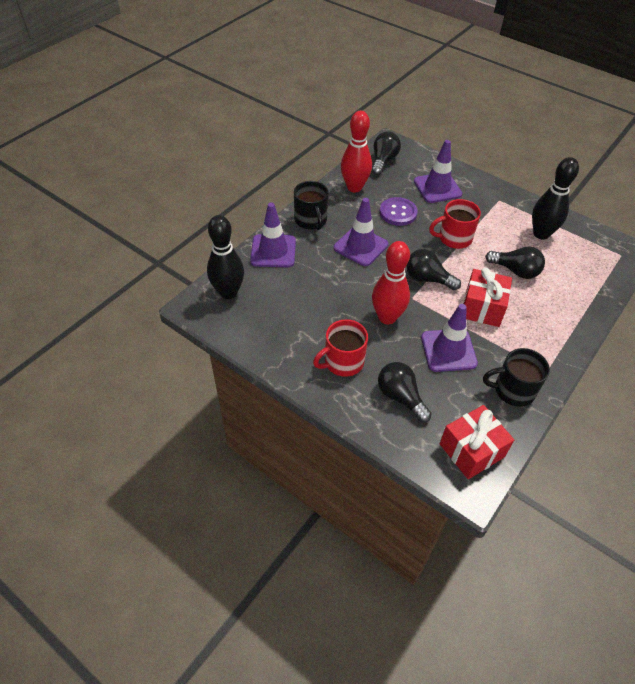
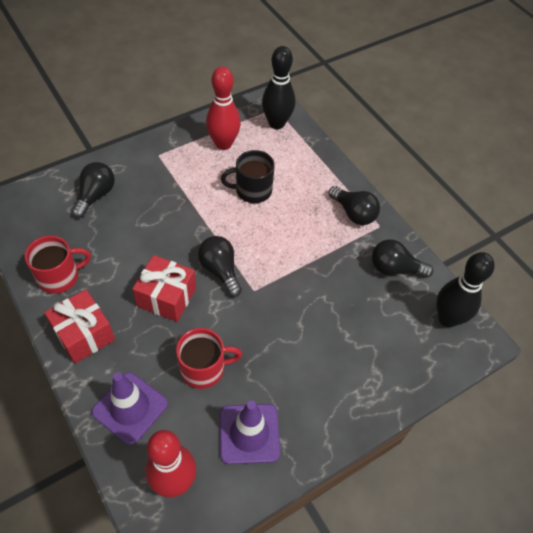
black mug: [294,181,329,230] [483,348,550,407] = 2 -> [221,150,275,203] = 1
purple button: [380,197,418,226] = 1 -> none = 0
purple traffic cone: [250,202,296,267] [334,198,388,266] [414,140,462,203] [421,304,478,372] = 4 -> [92,372,168,445] [220,401,280,464] = 2

